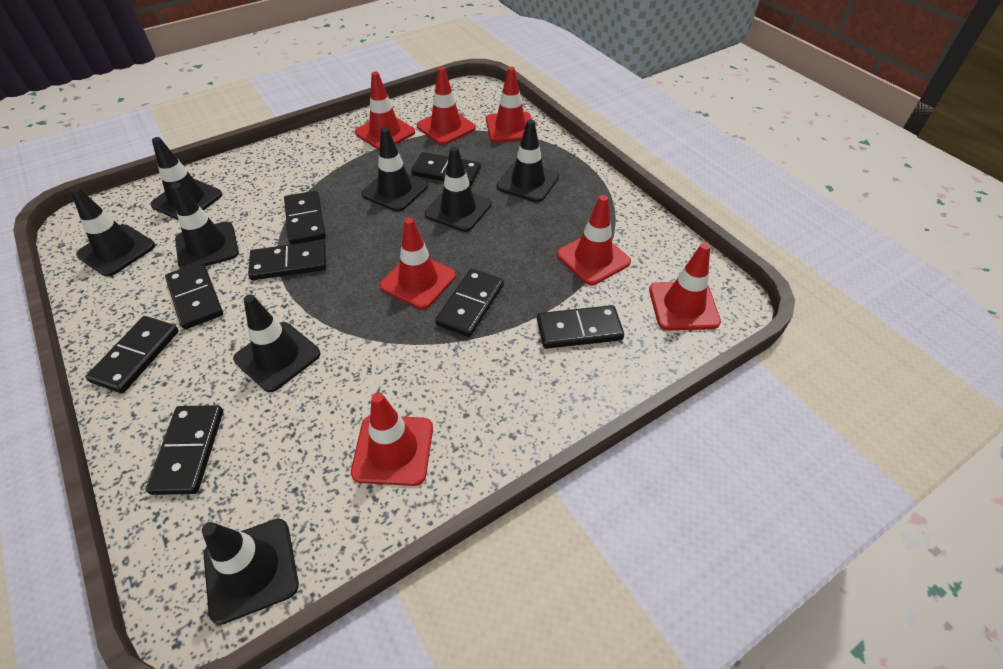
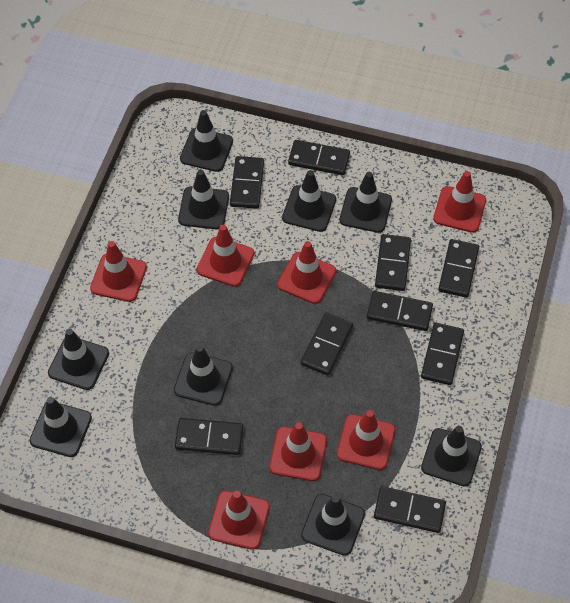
black domino: [86,316,179,393] [146,405,223,495] [165,262,223,329] [248,240,326,280] [284,191,326,244] [411,152,481,186] [435,269,504,337] [537,305,624,349] = 8 -> [175,418,244,455] [230,156,264,209] [288,140,350,175] [301,313,353,376] [367,291,433,331] [374,486,446,533] [375,234,411,291] [421,323,464,385] [438,239,479,298] = 9
black traffic cone: [70,187,155,277] [150,137,223,220] [171,183,239,269] [202,519,299,625] [233,295,320,392] [361,127,428,212] [425,146,492,232] [497,119,559,202] = 8 -> [30,397,92,457] [48,329,109,390] [174,345,233,406] [178,170,229,229] [180,110,233,172] [282,170,336,232] [301,494,365,556] [340,172,392,233] [421,426,482,486] = 9

